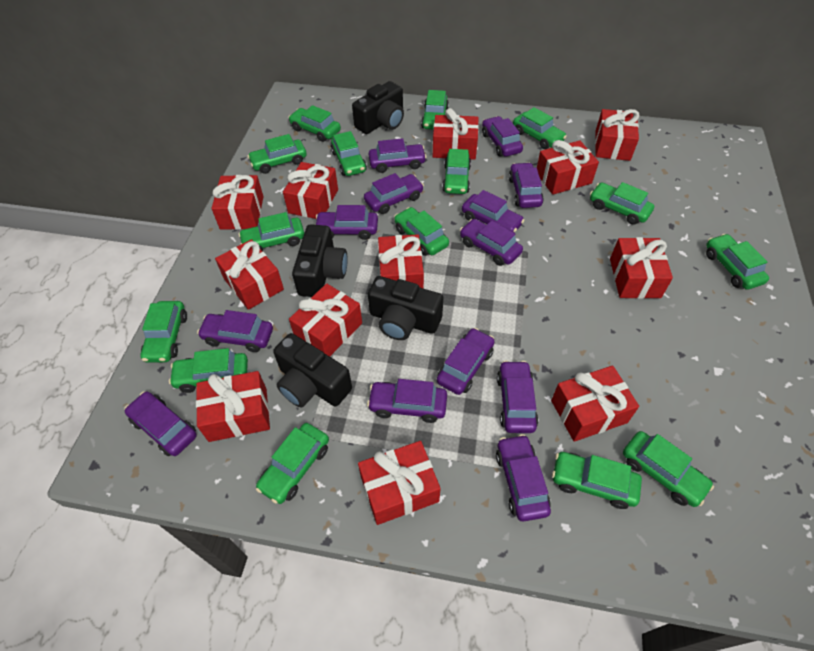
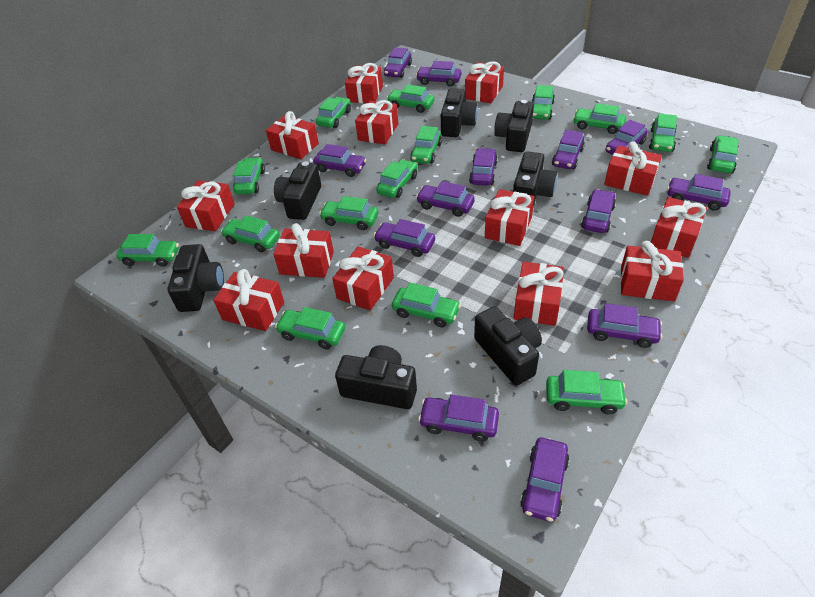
black camera: [273,333,352,407] [292,224,348,297] [352,81,404,134] [368,276,443,340] = 4 -> [167,244,224,312] [274,161,321,220] [335,345,417,409] [441,88,478,137] [474,307,542,385] [494,100,534,152] [513,151,557,207] = 7
red gift: [196,371,270,442] [212,175,264,230] [215,239,284,310] [283,162,338,219] [289,283,362,356] [358,441,441,525] [378,234,424,289] [433,108,479,160] [537,140,599,195] [551,366,639,442] [595,109,639,161] [610,237,673,299] = 12 -> [177,180,235,231] [213,269,284,331] [266,111,319,159] [273,223,334,278] [332,246,394,311] [345,63,383,103] [355,100,398,144] [465,61,504,103] [485,189,534,246] [514,261,564,326] [604,141,662,196] [620,241,684,302] [651,197,707,258] = 13

